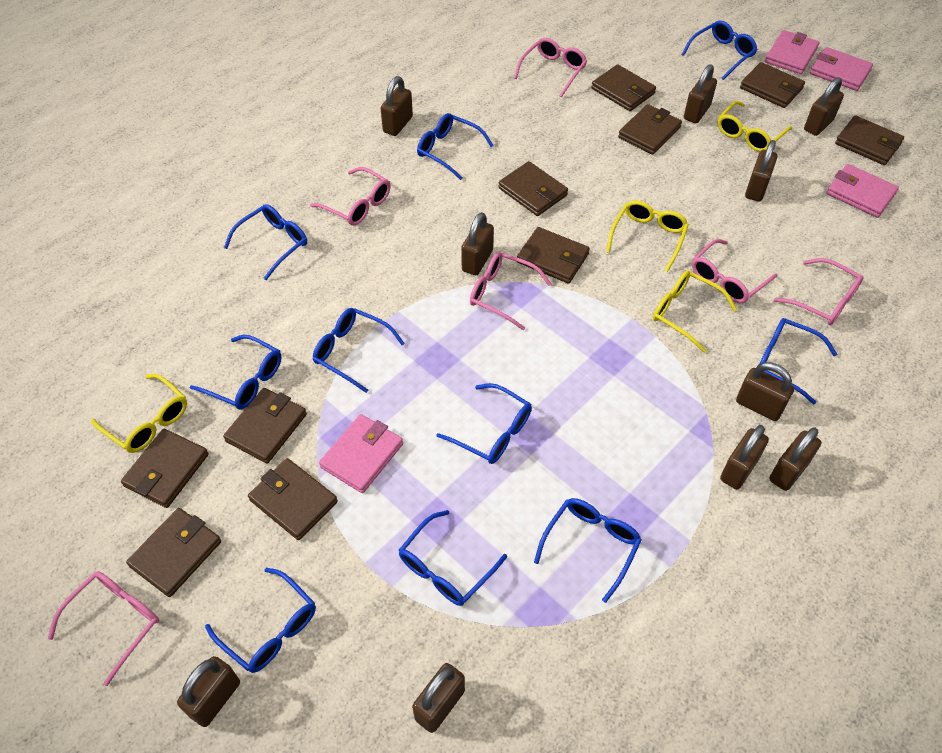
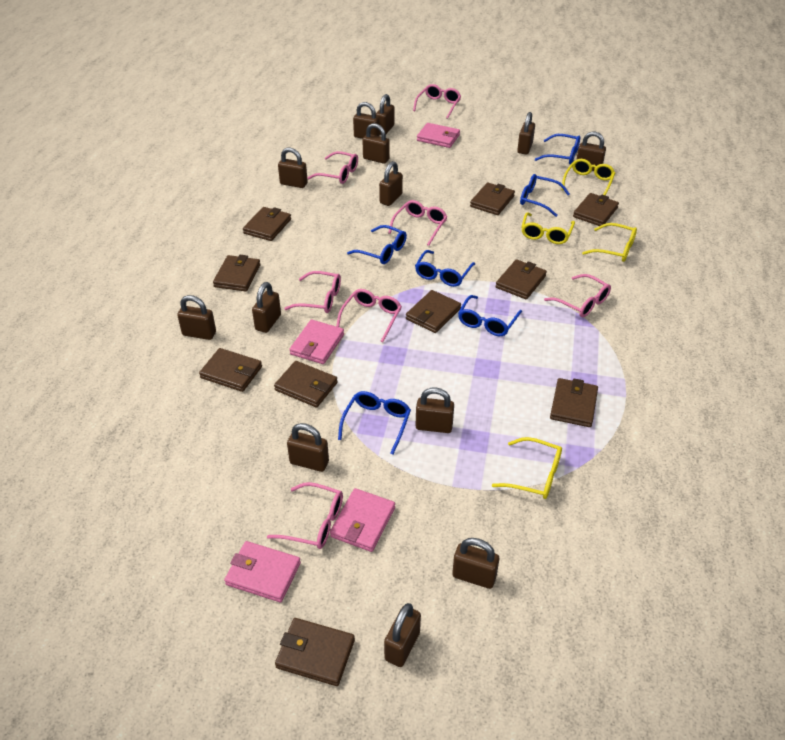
blue glasses: [190,335,281,410] [205,568,316,673] [224,204,307,280] [313,308,405,393] [399,510,507,606] [417,113,494,180] [436,383,532,464] [534,498,642,603] [681,21,758,80] [759,318,837,404] = 10 -> [338,391,411,455] [347,225,407,264] [415,250,475,287] [458,295,522,336] [520,174,570,217] [535,134,580,165] = 6
brown padlock: [177,656,240,727] [381,76,413,136] [412,663,465,733] [461,212,494,275] [684,64,717,123] [720,425,769,490] [736,362,794,421] [745,140,778,202] [769,427,821,491] [804,77,844,136] = 10 -> [177,295,216,340] [252,282,281,333] [278,148,308,188] [287,423,329,472] [353,102,380,139] [362,123,390,164] [376,94,395,135] [379,161,403,206] [384,603,421,667] [416,388,454,433] [452,538,499,589] [517,112,535,154] [576,132,606,171] = 13
pink glasses: [48,571,159,686] [310,167,391,226] [470,252,551,330] [514,38,587,97] [692,239,778,303] [774,258,864,325] = 6 -> [267,482,343,549] [284,271,341,313] [308,151,358,184] [336,289,402,342] [388,200,447,246] [413,84,461,119] [544,274,611,317] = 7

